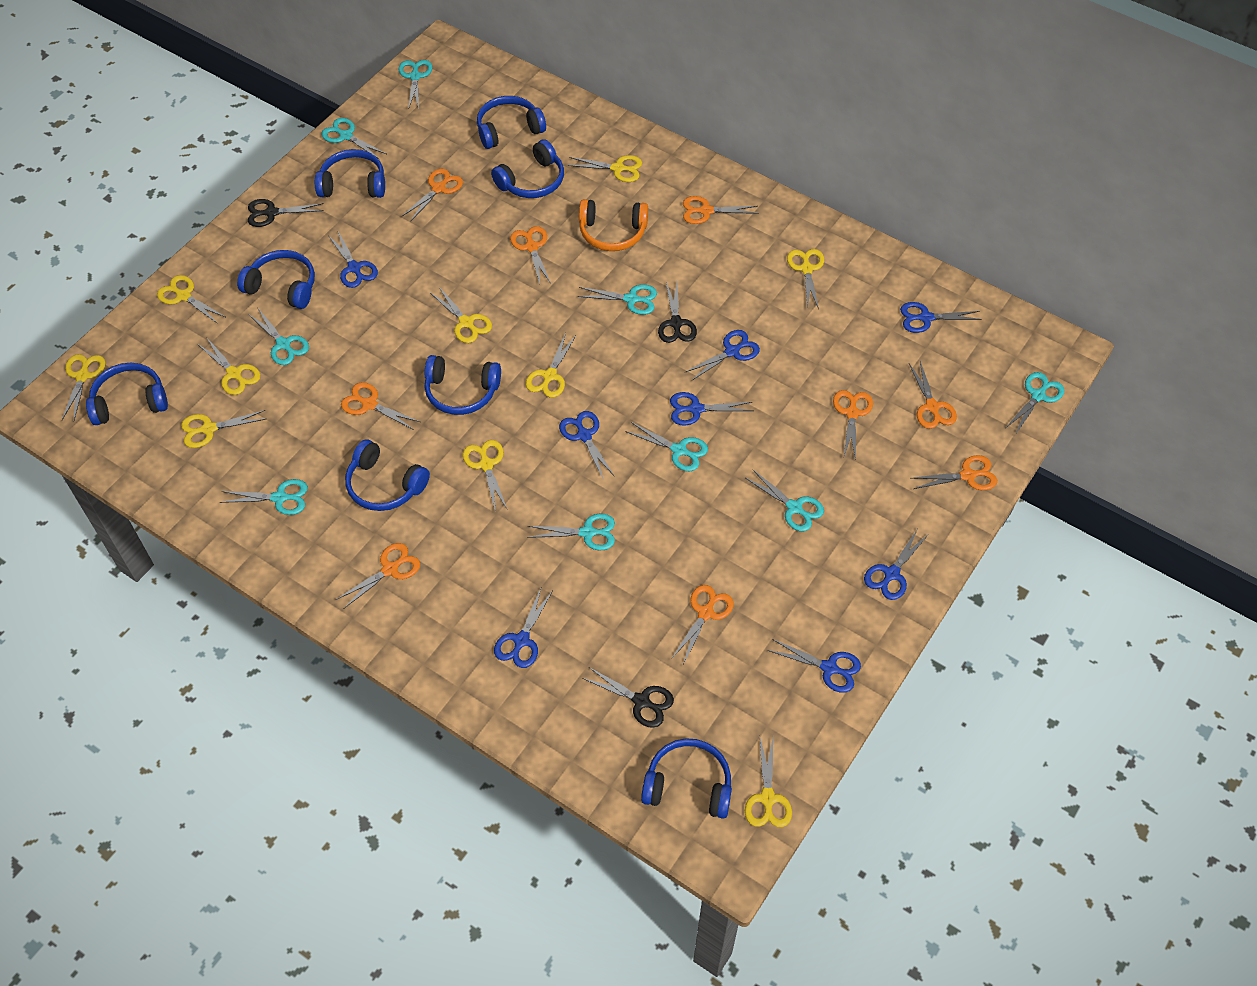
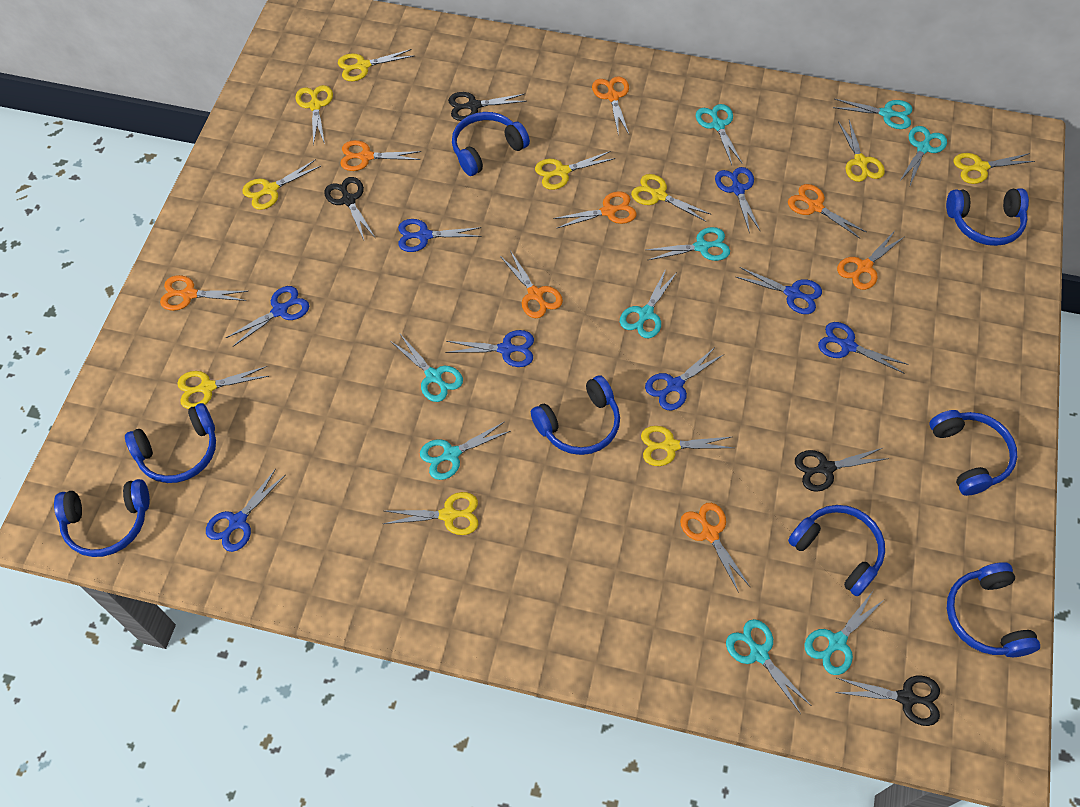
black scissors: [248,199,324,227] [582,667,674,728] [658,282,697,343] = 3 -> [324,177,375,240] [448,92,527,121] [795,447,889,492] [835,676,940,726] = 4
orange headphones: [579,199,648,251] = 1 -> none = 0
orange scissors: [336,543,420,609] [341,382,420,430] [402,168,463,222] [510,226,551,284] [671,585,734,664] [683,196,759,224] [833,390,873,460] [909,361,957,429] [910,455,997,490] = 9 -> [160,275,248,311] [340,140,421,171] [500,250,563,318] [553,191,636,228] [592,76,629,136] [680,503,750,593] [788,184,866,239] [837,231,904,290] = 8

